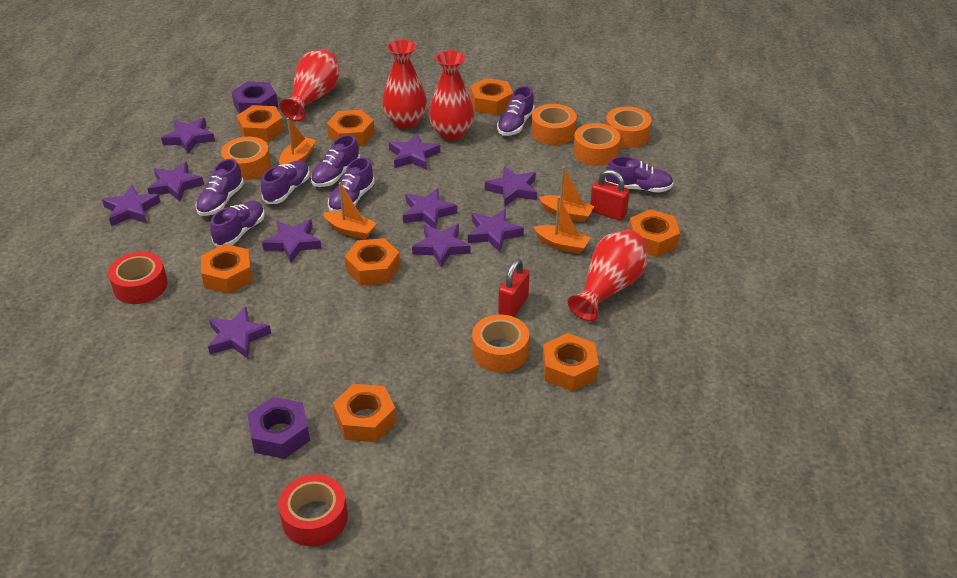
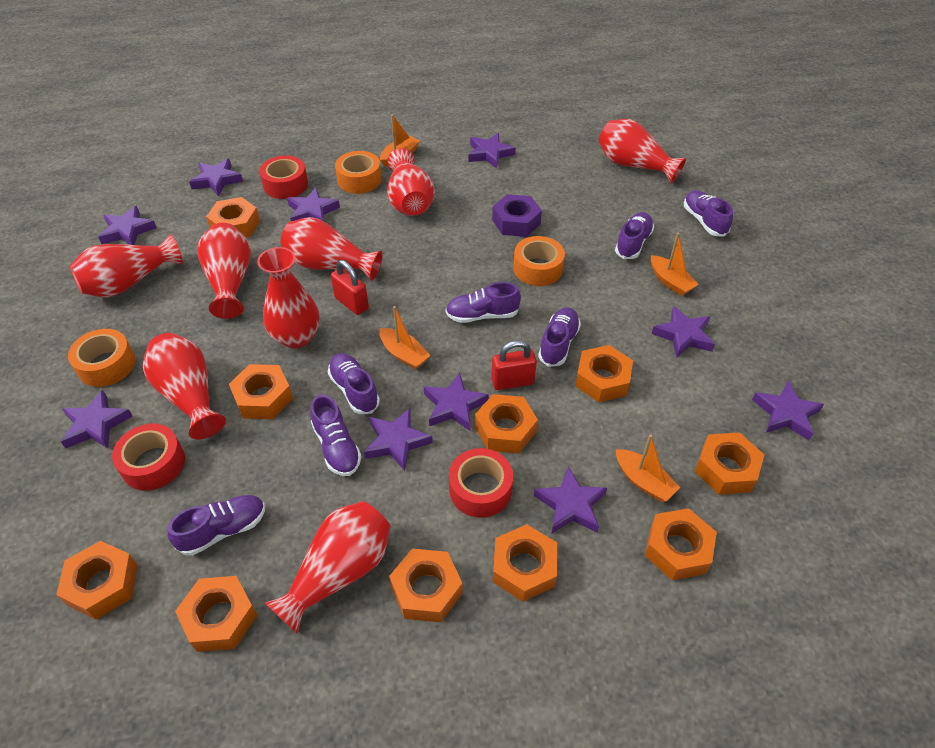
orange nut: [201,244,253,294] [237,105,284,142] [327,110,375,146] [333,384,397,442] [345,238,400,286] [470,78,513,115] [542,333,599,391] [629,209,680,257] = 8 -> [56,541,138,619] [175,576,258,652] [206,197,260,237] [229,364,293,419] [389,549,463,622] [475,394,538,453] [493,524,557,601] [575,345,633,402] [645,508,717,580] [695,432,764,495] = 10
orange tape: [221,137,271,180] [472,314,529,372] [531,104,577,145] [573,123,620,166] [606,106,652,148] = 5 -> [68,329,135,387] [335,151,382,194] [513,236,565,286] = 3
purple nut: [232,82,278,114] [247,397,310,459] = 2 -> [492,194,542,237] = 1
red tape: [108,252,168,304] [278,474,348,546] = 2 -> [112,424,185,491] [259,155,308,199] [449,448,513,518] = 3
red vase: [280,49,340,121] [382,39,427,129] [429,50,474,140] [568,230,647,321] = 4 -> [70,234,183,298] [143,333,226,439] [197,223,251,319] [257,247,320,348] [265,501,390,634] [281,217,383,281] [387,148,435,216] [599,119,686,184] = 8

